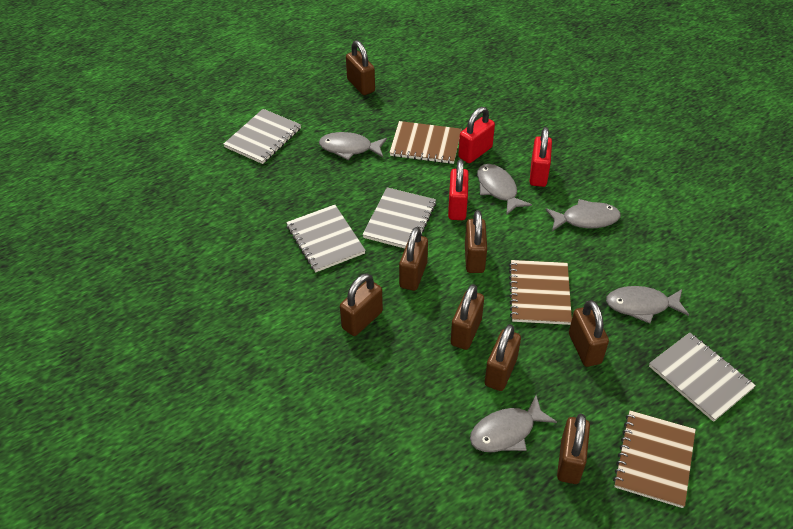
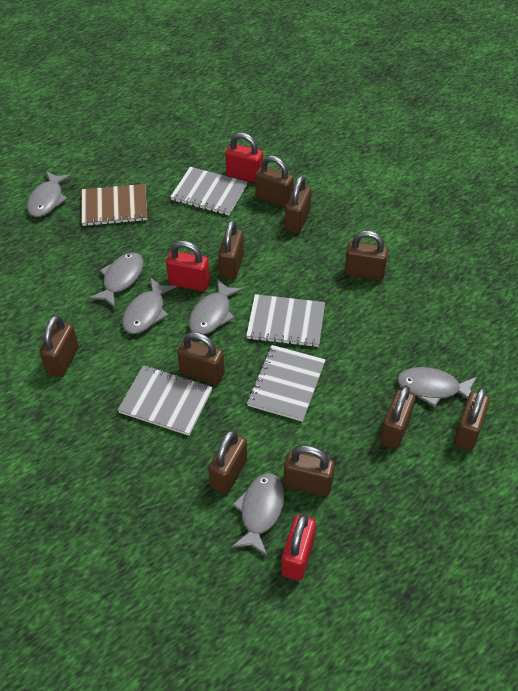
brown notebook: [389,121,462,164] [509,260,572,325] [613,411,696,508] = 3 -> [81,184,147,226] = 1
brown padlock: [340,273,383,336] [346,40,375,95] [399,227,428,291] [451,284,484,350] [465,210,487,273] [485,324,521,391] [557,413,590,484] [569,300,609,367] = 8 -> [39,315,79,377] [177,332,225,385] [208,430,247,494] [218,220,244,280] [255,156,294,208] [284,445,335,496] [285,175,312,234] [344,231,388,281] [380,385,416,449] [454,387,490,451] = 10
grey fish: [319,132,387,160] [470,395,557,452] [477,164,532,215] [546,199,621,231] [606,286,689,324] = 5 -> [27,171,71,217] [89,252,144,308] [122,277,177,334] [189,279,243,335] [231,473,284,556] [397,367,477,407] = 6

